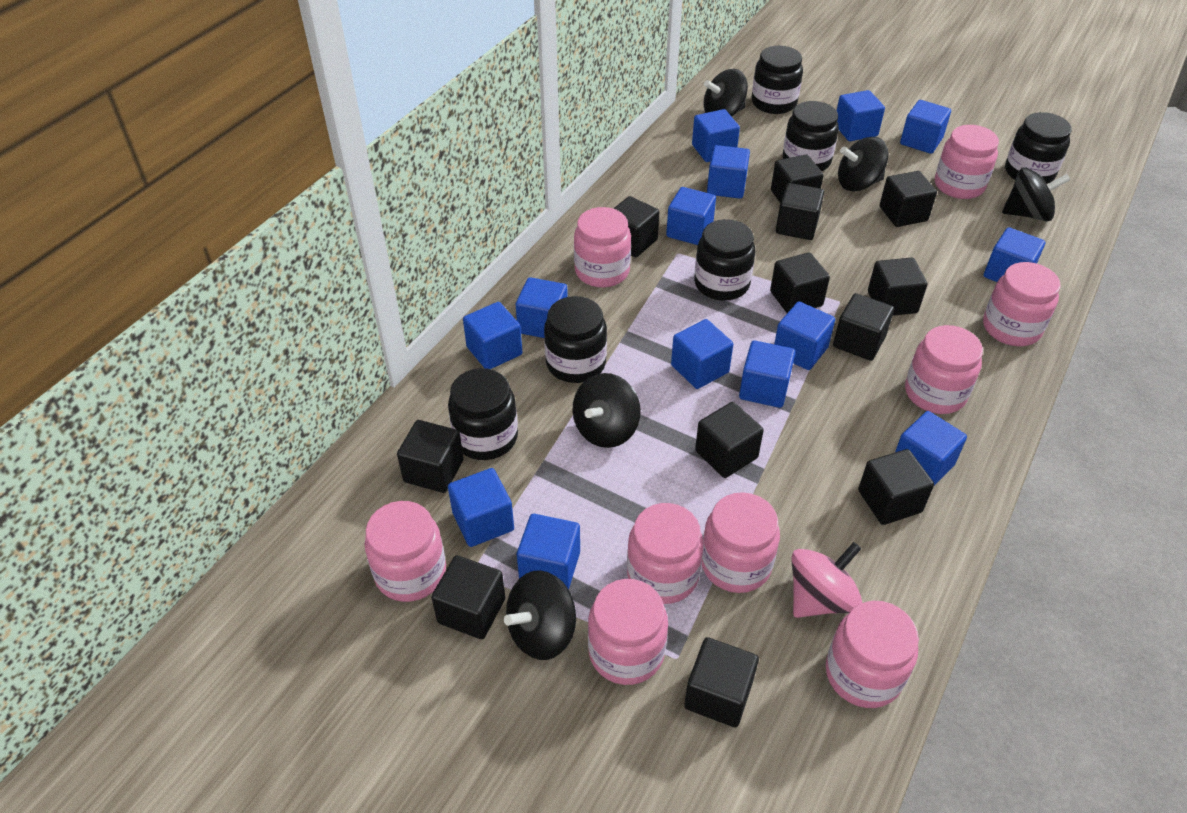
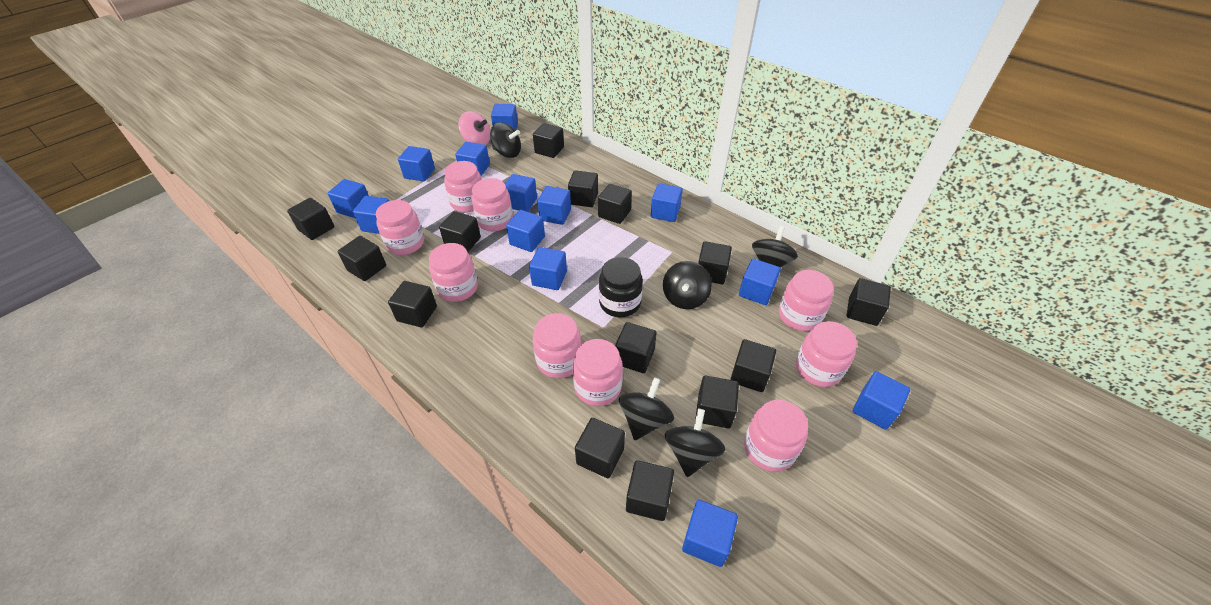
black cube: [397,420,464,493] [431,555,505,639] [613,196,659,257] [684,637,759,728] [695,402,764,478] [770,252,830,313] [771,155,824,203] [776,183,824,240] [833,293,894,361] [858,449,934,525] [868,258,927,316] [880,171,937,227] = 12 -> [287,198,334,240] [338,236,386,281] [388,281,437,327] [439,211,481,252] [533,123,564,158] [568,170,598,207] [575,418,625,478] [598,184,632,224] [615,322,657,373] [626,460,674,521] [695,376,739,429] [698,241,732,284] [730,339,776,392] [847,278,891,326] = 14
black jar: [448,368,518,460] [544,296,607,383] [694,219,755,301] [752,46,803,114] [783,101,839,171] [1005,112,1072,184] = 6 -> [599,257,643,317] = 1
blue cube: [448,468,514,547] [463,302,522,369] [516,277,568,338] [517,514,580,589] [666,187,716,245] [671,319,733,389] [692,109,740,162] [707,145,750,199] [739,340,795,408] [774,301,835,370] [837,90,885,141] [895,411,967,485] [900,100,951,154] [984,227,1045,282] = 14 -> [328,179,369,218] [353,196,389,234] [398,146,435,181] [455,142,490,176] [491,104,518,131] [505,174,537,212] [506,210,545,252] [529,247,567,290] [538,186,571,225] [651,183,683,222] [682,500,738,567] [739,259,781,305] [853,371,910,430] = 13

